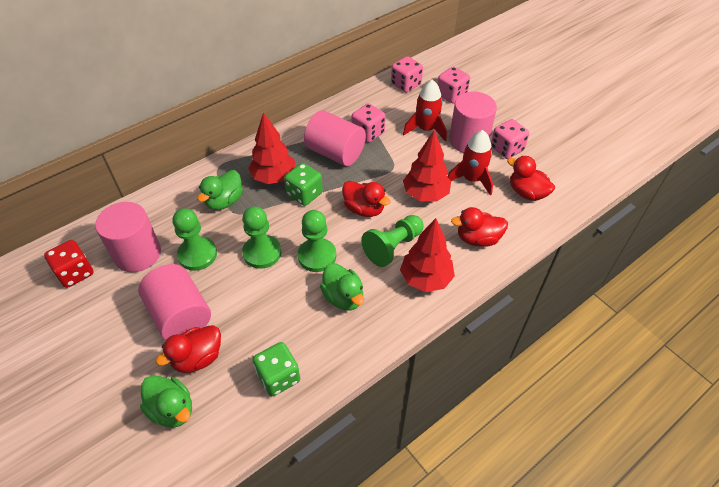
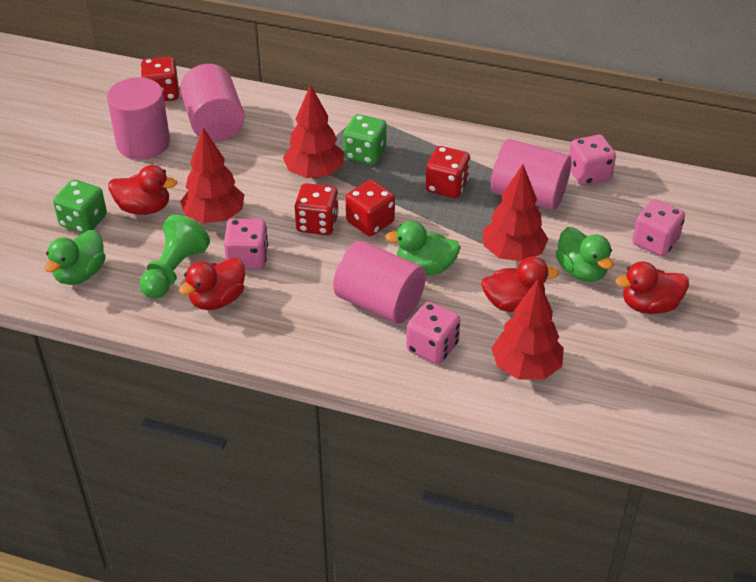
green pawn: [172,208,217,271] [242,206,282,269] [298,210,336,272] [361,215,424,267] = 4 -> [140,215,210,299] = 1
red dice: [44,240,94,288] = 1 -> [141,57,179,101] [294,183,339,235] [345,180,395,236] [426,146,470,198] = 4
red rocket: [403,80,447,141] [448,130,493,196] = 2 -> none = 0
red tree: [248,112,295,184] [400,218,455,292] [403,130,451,201] = 3 -> [180,128,244,223] [283,84,344,178] [483,164,548,261] [491,279,564,380] = 4

